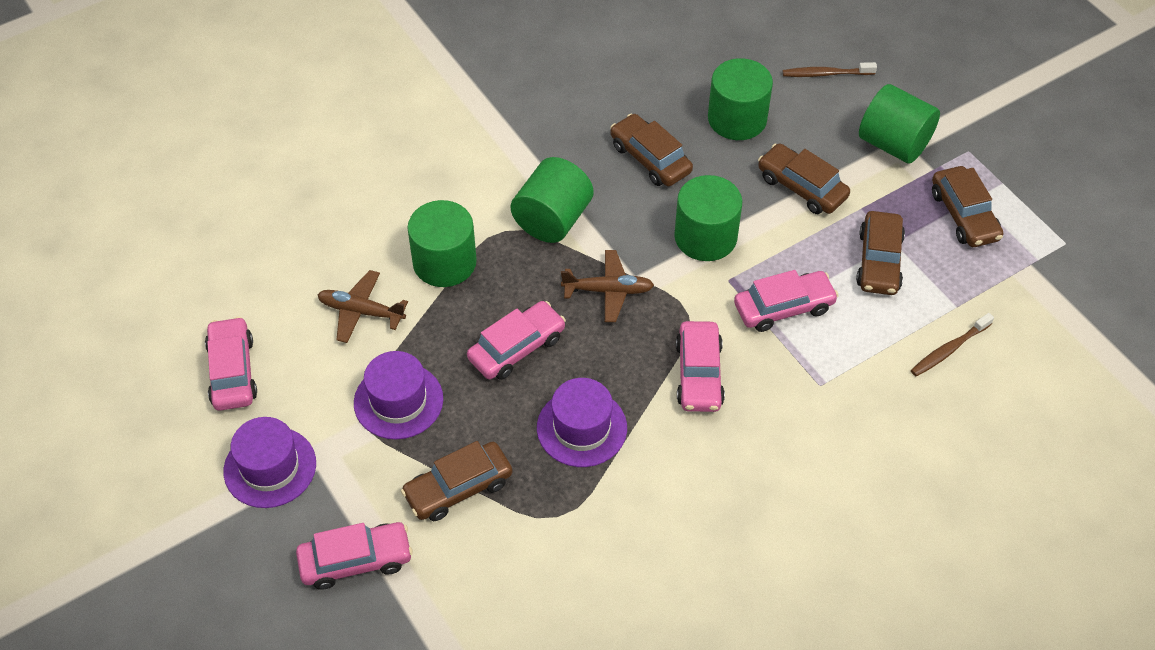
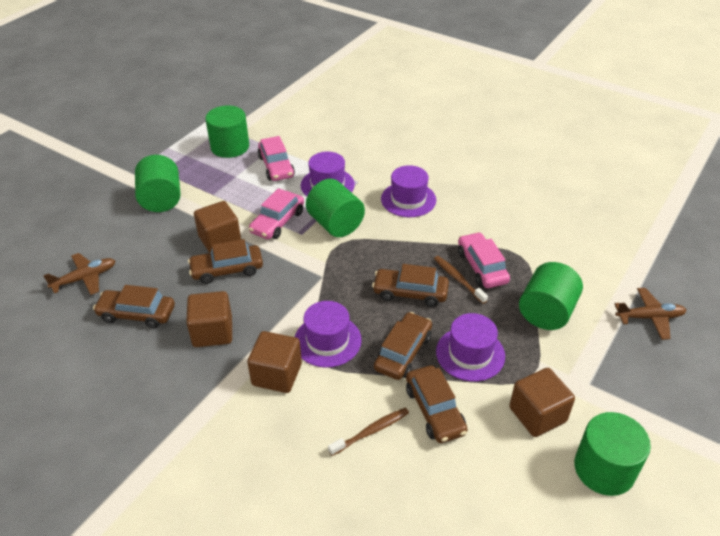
brown cube: none = 0 -> [186,291,232,347] [194,201,241,253] [247,331,302,393] [509,368,575,437] = 4
pink car: [205,317,257,411] [296,522,413,590] [467,301,566,380] [676,321,725,412] [734,270,839,332] = 5 -> [249,188,304,239] [258,136,295,181] [458,232,510,288] = 3
purple hat: [223,417,316,508] [354,351,443,440] [537,378,627,467] = 3 -> [295,301,362,368] [301,152,355,196] [381,165,436,217] [436,313,505,381] = 4

